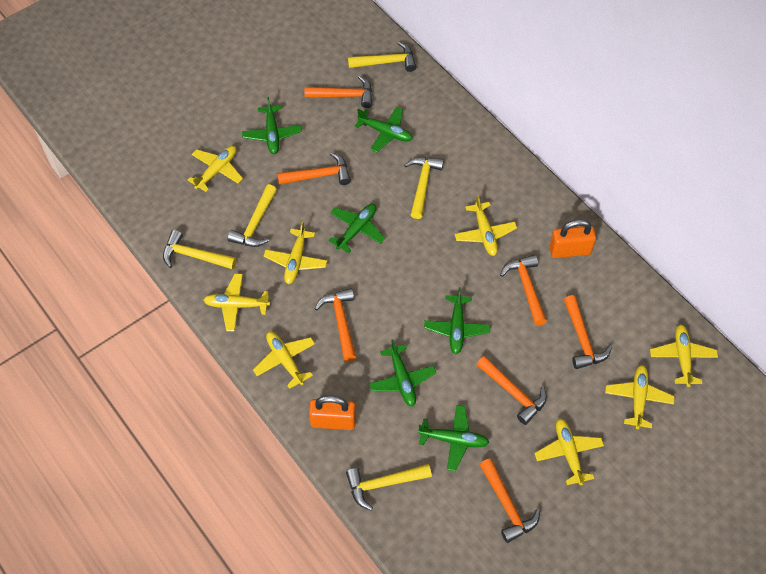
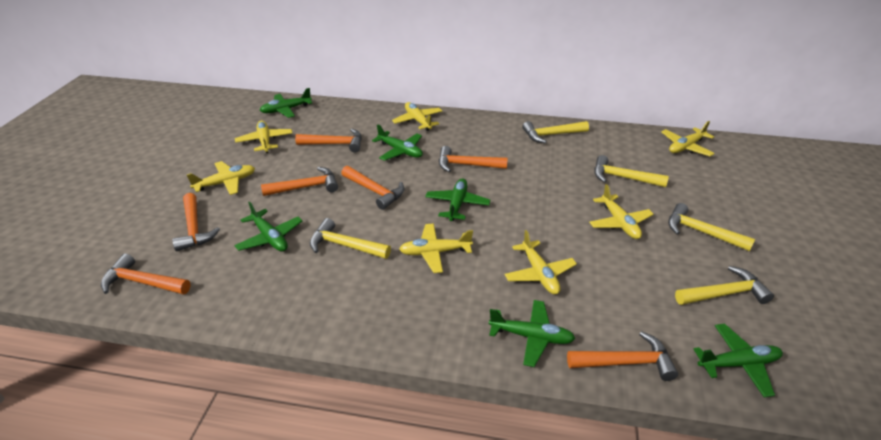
orange padlock: [309,396,356,430] [549,220,596,258] = 2 -> none = 0
yellow plane: [188,146,243,192] [203,273,270,332] [253,332,315,389] [264,221,327,284] [455,195,517,256] [534,418,604,486] [605,365,675,429] [650,324,718,387] = 8 -> [187,161,255,195] [235,120,292,153] [392,102,442,131] [399,223,473,273] [505,230,577,294] [589,184,654,239] [661,121,715,156] = 7

